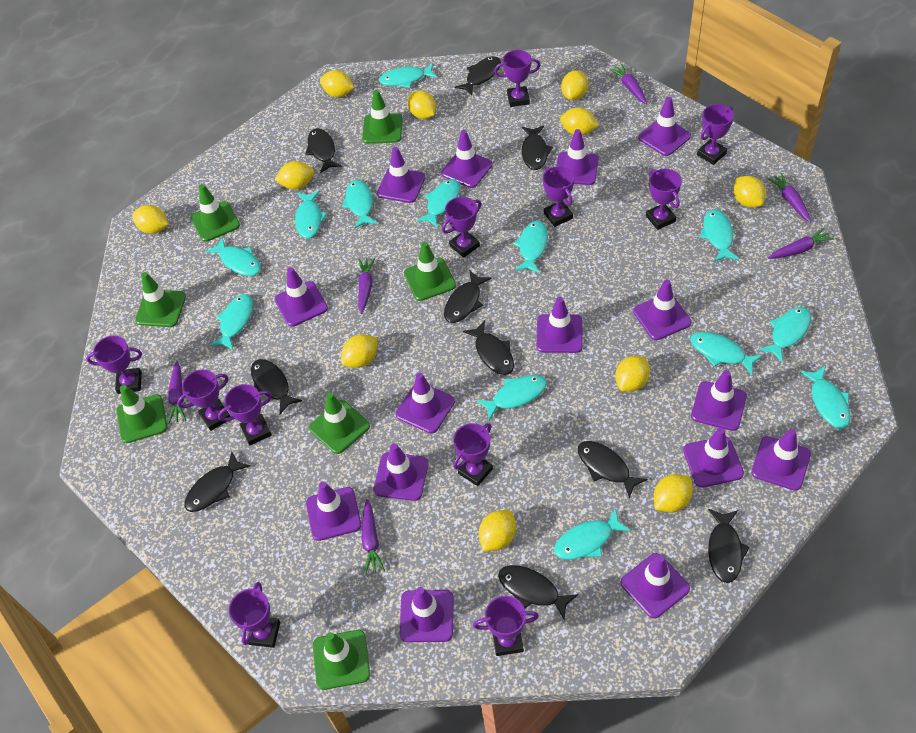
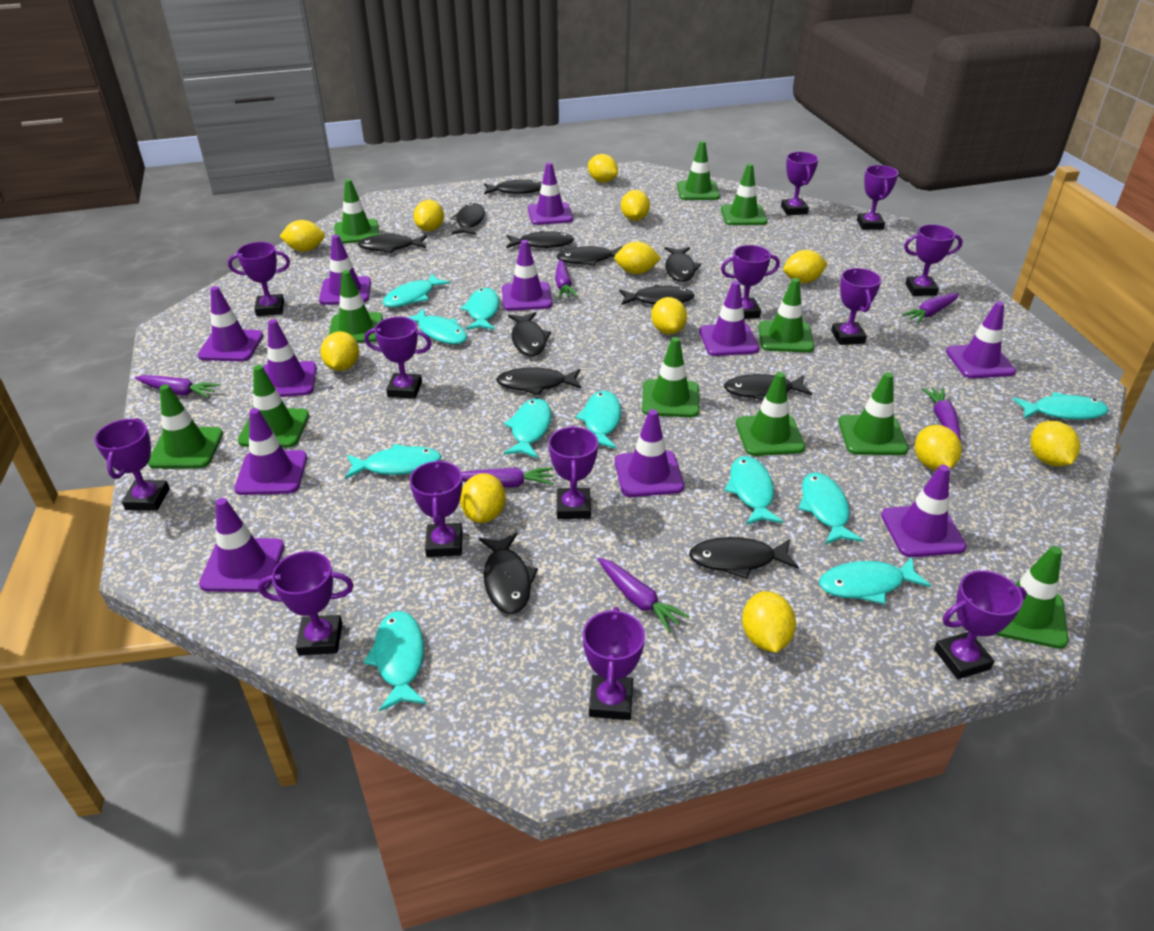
black fish: [184,451,250,512] [251,359,302,414] [305,128,342,173] [444,270,491,323] [455,56,501,95] [463,320,514,375] [498,565,578,620] [522,125,553,170] [578,441,648,499] [708,509,750,583] = 10 -> [358,234,427,253] [450,203,485,235] [479,533,538,614] [484,179,542,194] [496,367,582,395] [507,231,574,248] [508,312,551,356] [557,246,622,266] [619,284,695,305] [665,247,701,282] [689,537,799,579] [724,374,812,400] = 12
green traffic cone: [117,385,167,443] [135,272,186,327] [191,184,240,242] [309,393,370,454] [313,630,370,690] [362,90,403,144] [404,242,456,301] = 7 -> [148,384,223,469] [238,365,309,448] [329,270,383,343] [334,179,379,244] [642,337,700,417] [677,141,720,200] [721,163,767,225] [736,372,806,456] [758,278,814,352] [838,372,908,455] [995,546,1068,649] = 11
purple traffic cone: [275,267,328,327] [306,482,361,541] [373,443,429,501] [377,147,425,203] [396,373,455,433] [400,587,454,642] [441,130,492,188] [537,297,583,353] [556,129,599,185] [620,553,690,619] [633,279,691,340] [638,97,691,156] [683,427,744,488] [691,370,747,431] [751,429,811,491] = 15 -> [198,286,263,361] [199,498,284,592] [234,408,307,495] [263,319,317,397] [319,235,371,305] [502,240,552,311] [528,162,573,225] [615,409,684,497] [699,281,759,356] [881,465,967,557] [946,301,1016,378] = 11
purple trophy: [86,336,142,394] [177,369,231,431] [218,384,272,446] [229,582,280,648] [442,197,481,258] [453,423,493,486] [473,596,539,656] [494,50,541,107] [543,166,574,227] [646,169,682,230] [697,104,734,165] = 11 -> [94,418,170,511] [228,242,290,316] [258,551,354,655] [364,317,432,399] [410,460,463,557] [549,426,598,519] [583,607,645,720] [721,245,780,319] [781,152,819,215] [831,268,881,345] [857,165,899,230] [904,224,963,296] [934,570,1027,679] = 13
turquoise fish: [205,237,261,276] [210,294,253,350] [295,190,328,239] [342,180,378,229] [379,63,437,88] [416,179,460,228] [476,375,547,420] [513,221,548,273] [554,509,631,560] [690,332,763,375] [700,209,739,262] [759,307,811,363] [800,365,850,429] = 13 -> [345,444,442,479] [363,611,426,711] [383,274,450,307] [407,308,467,344] [460,288,499,330] [503,399,552,458] [575,391,621,449] [724,456,783,525] [798,472,863,545] [819,557,931,604] [1013,392,1109,420] = 11
yellow lemon: [132,205,168,234] [275,161,314,190] [320,70,354,97] [341,334,377,368] [408,90,436,119] [479,510,516,551] [560,107,599,135] [561,70,588,100] [615,356,650,392] [654,474,693,512] [734,176,766,208] = 11 -> [279,220,325,252] [320,331,359,371] [414,200,444,231] [460,473,506,523] [588,154,618,183] [614,241,661,274] [621,190,650,221] [651,297,687,335] [742,591,796,653] [783,250,828,283] [915,425,961,470] [1030,421,1080,466] = 12

